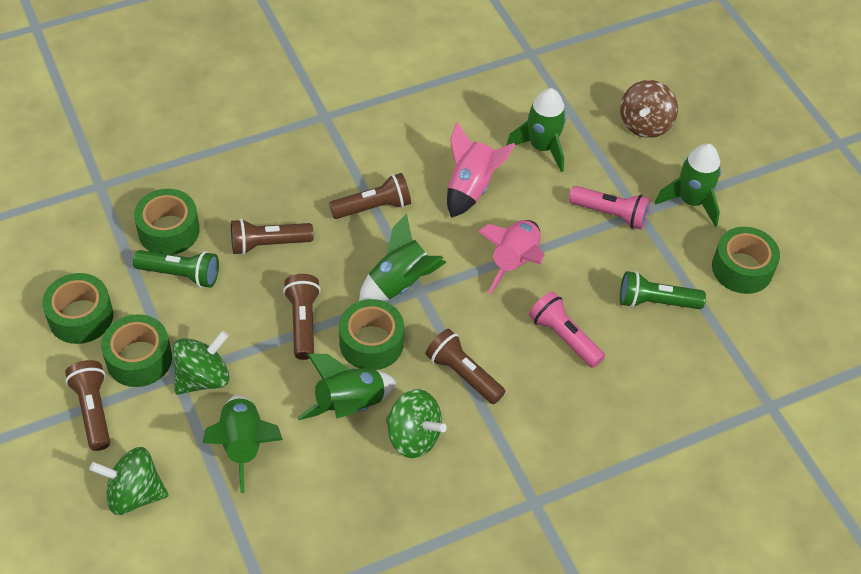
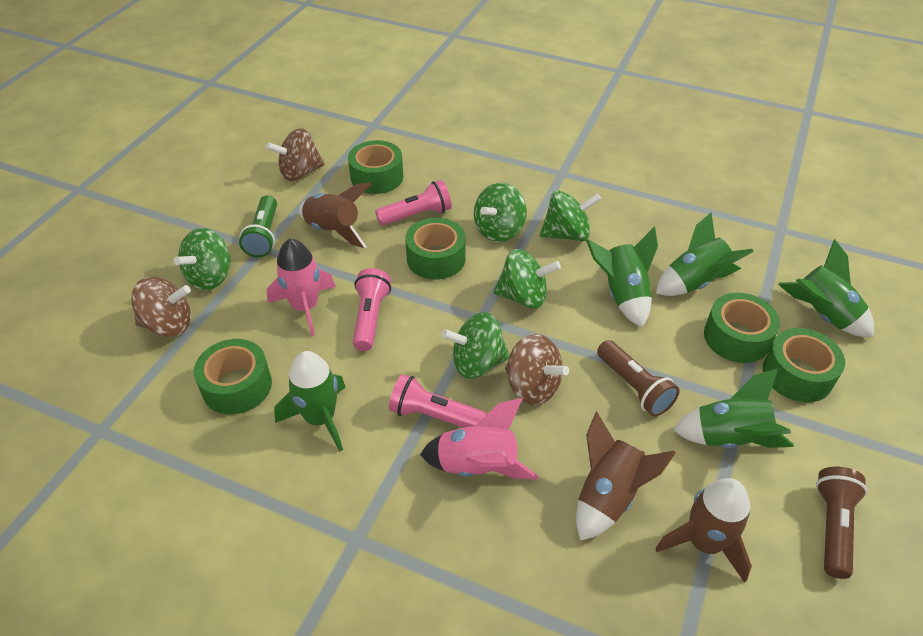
brown flashlight: [65,360,110,451] [231,219,314,255] [283,274,321,360] [329,173,411,219] [426,329,505,404] = 5 -> [597,340,680,417] [816,467,867,579] = 2
brown rocket: none = 0 -> [299,182,371,248] [576,412,676,541] [655,478,752,583] = 3
brown spinning top: [620,80,678,138] = 1 -> [131,277,191,337] [266,128,325,181] [505,334,569,405] = 3
green flashlight: [133,250,219,288] [620,271,706,309] = 2 -> [239,195,277,258] = 1
green spinning top: [89,447,168,515] [172,331,229,395] [386,389,447,458] = 3 -> [174,228,231,290] [442,312,510,379] [474,183,527,242] [493,249,561,309] [540,191,601,242] = 5
pink flashlight: [529,291,605,368] [569,186,651,230] = 2 -> [353,268,391,351] [375,180,452,226] [389,374,486,428] = 3

